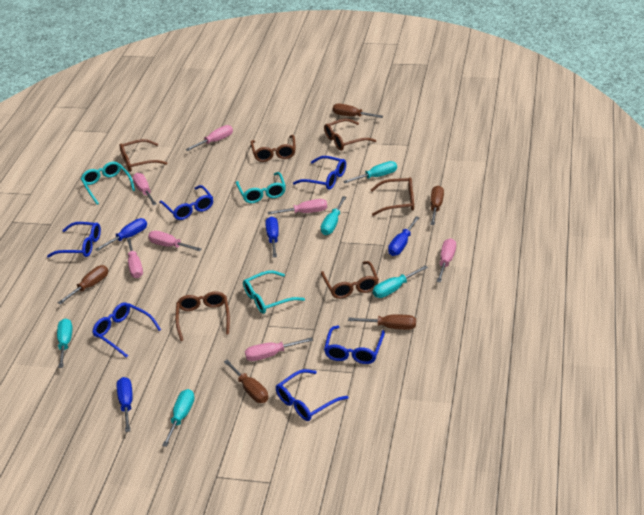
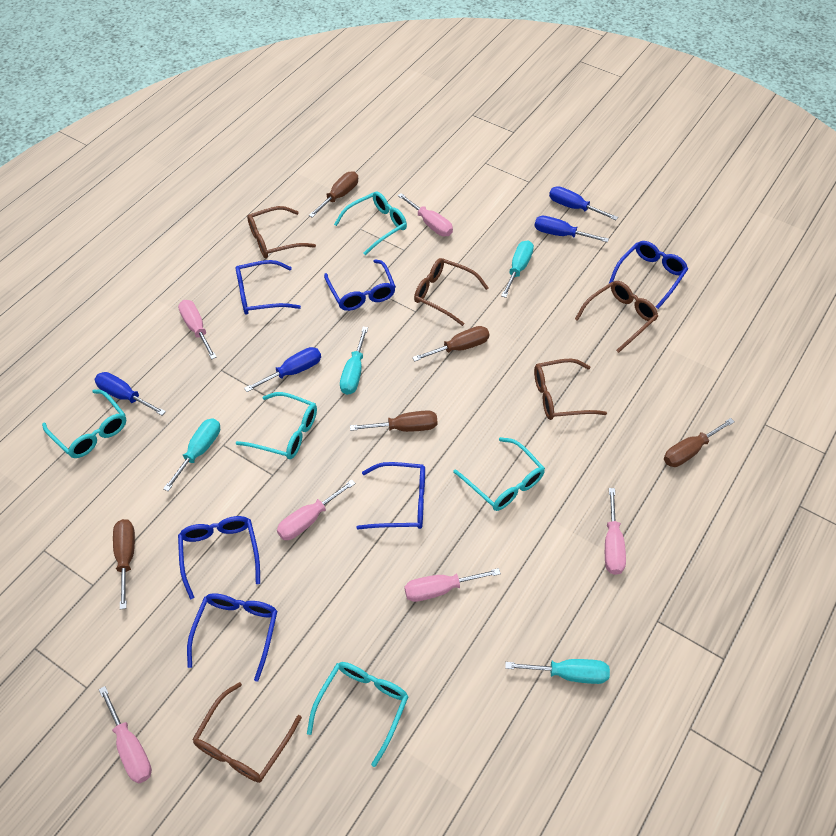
brown glasses: [119,139,167,172] [175,291,230,341] [251,135,296,162] [321,261,379,299] [324,119,376,151] [371,177,414,216] = 6 -> [192,682,302,783] [247,206,316,258] [414,258,489,326] [534,359,607,420] [575,281,658,353] = 5
pink screwdriver: [127,238,143,278] [133,173,156,205] [148,231,202,251] [186,125,233,151] [245,337,313,361] [268,199,327,215] [437,238,456,282] = 7 -> [99,686,152,784] [178,300,217,359] [277,479,356,540] [398,193,453,237] [404,568,501,602] [605,488,626,575] = 6
turquoise glasses: [81,162,135,205] [236,172,286,204] [243,271,305,314] = 3 -> [42,390,127,458] [236,392,317,459] [307,662,409,767] [334,192,407,255] [453,437,545,511] = 5
turquoise screwdriver: [57,319,73,368] [162,389,195,447] [321,196,346,235] [343,161,397,183] [373,265,428,298] = 5 -> [163,418,220,491] [340,327,368,395] [501,240,534,298] [505,659,610,684] = 4

